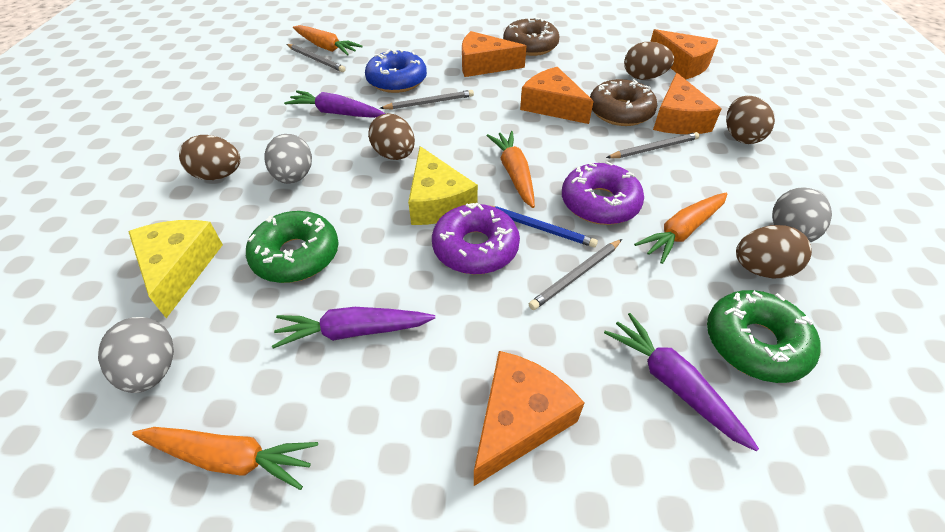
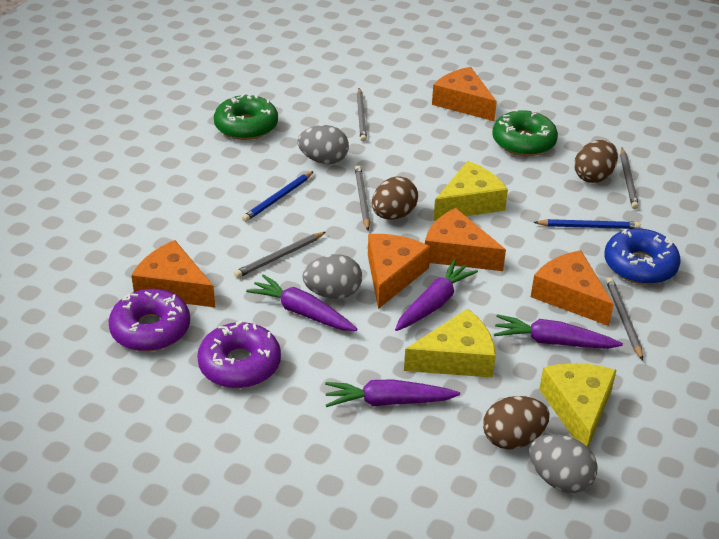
blue pencil: [488,205,598,248] = 1 -> [242,171,314,222] [533,219,641,229] = 2
brown donut: [503,17,560,56] [590,79,657,126] = 2 -> none = 0
brown egg: [179,135,240,180] [368,113,415,160] [624,42,674,80] [726,95,775,144] [736,225,812,278] = 5 -> [372,176,418,220] [483,396,550,450] [574,140,618,183] = 3
grey pencil: [287,44,346,72] [380,90,474,110] [529,239,622,310] [606,132,700,158] = 4 -> [234,232,326,278] [355,165,370,230] [357,88,367,142] [606,278,643,360] [620,148,639,209] = 5
orange carrot: [132,427,318,490] [293,25,363,56] [486,131,535,208] [634,193,727,264] = 4 -> none = 0
purple carrot: [272,307,435,349] [284,90,385,118] [604,313,759,451] = 3 -> [246,274,357,331] [325,379,460,407] [395,259,478,331] [494,314,623,349] = 4
yellow cheese: [128,220,223,318] [408,146,478,225] = 2 -> [404,309,496,378] [433,161,508,221] [539,363,617,447] = 3

